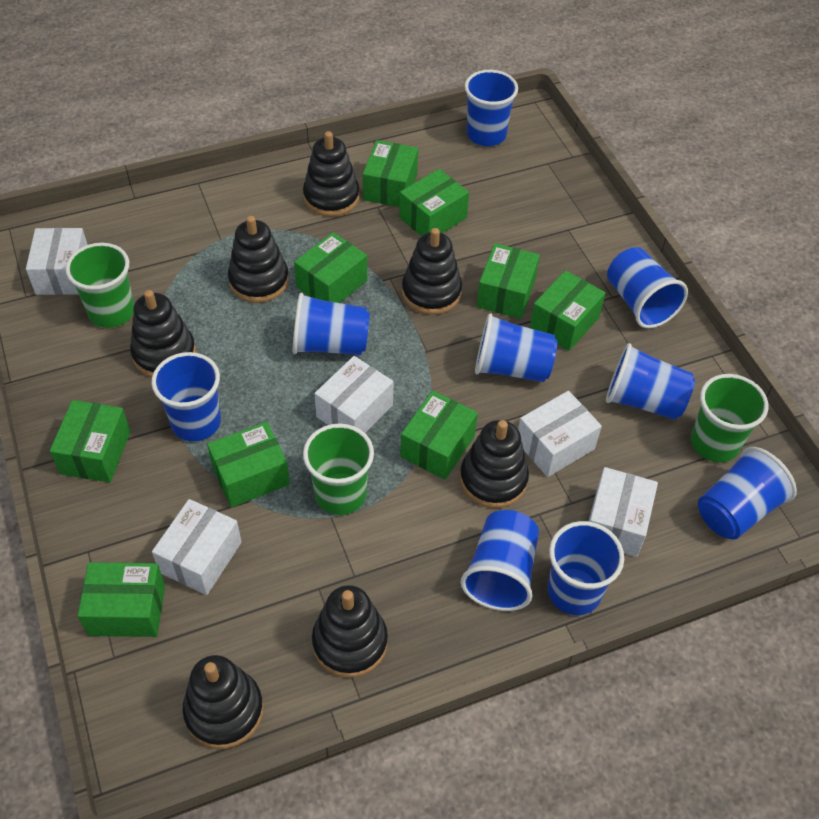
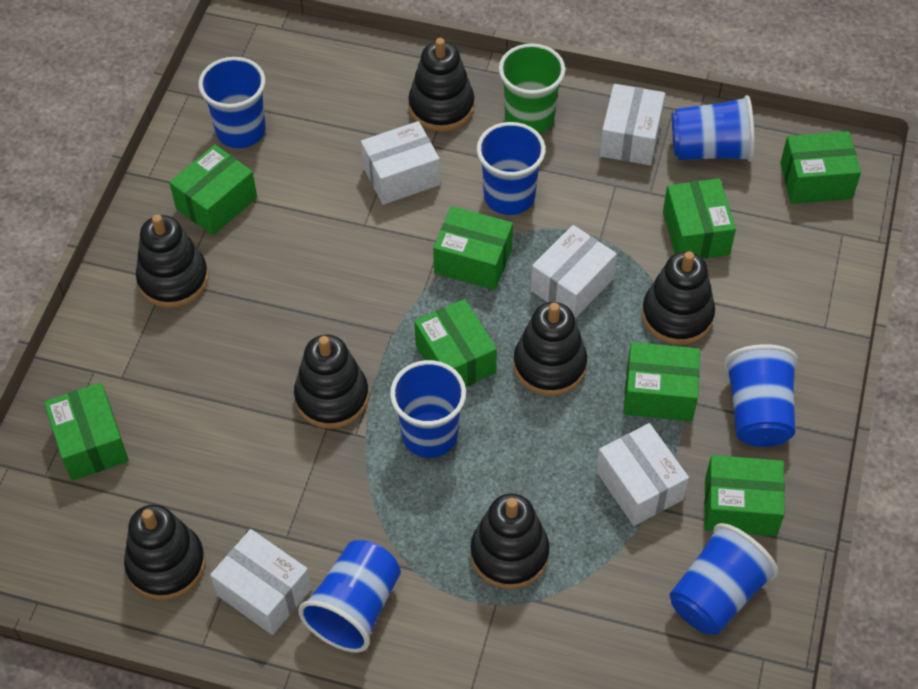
blue cup: [151,352,221,441] [293,293,370,355] [461,510,539,611] [465,70,518,146] [475,313,557,382] [547,521,624,615] [606,343,695,420] [607,247,688,328] [698,447,797,540] = 9 -> [198,57,266,148] [298,540,401,653] [390,360,466,458] [477,122,546,215] [670,523,778,635] [672,95,755,162] [724,344,798,447] = 7
green box: [50,400,131,482] [78,562,165,637] [207,422,290,508] [294,232,367,303] [363,140,418,207] [399,169,469,236] [400,391,478,479] [477,243,540,319] [530,270,606,351] = 9 -> [44,383,129,481] [169,145,257,236] [414,299,497,387] [433,206,513,290] [624,342,700,421] [663,178,736,259] [704,455,785,536] [780,131,861,204] = 8
green cup: [65,243,134,328] [303,424,374,515] [691,374,769,462] = 3 -> [499,43,565,134] = 1

